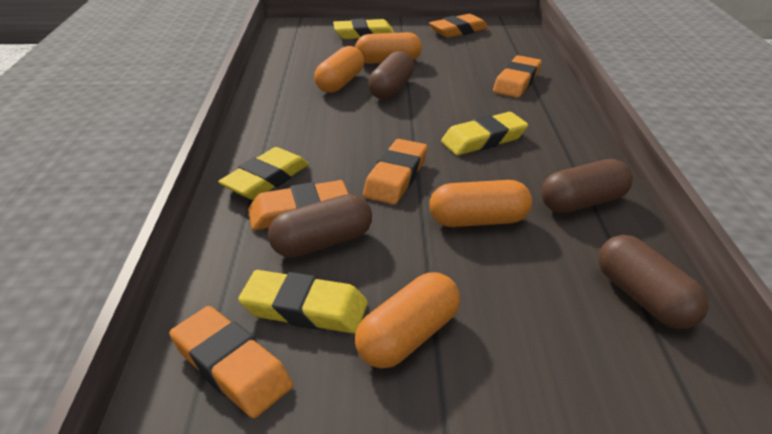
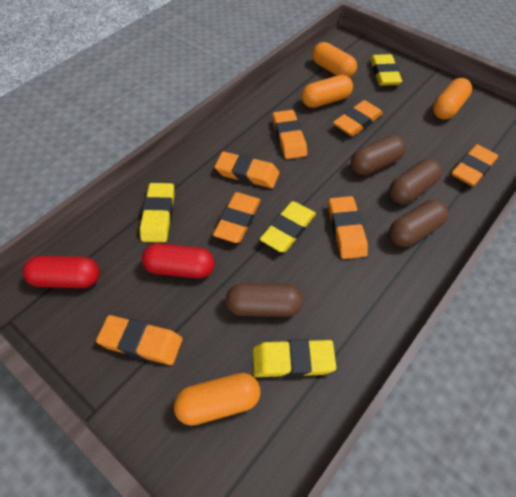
orange eraser: [169,306,293,418] [248,180,349,230] [363,139,427,205] [429,14,488,38] [493,55,542,98] = 5 -> [96,315,183,365] [213,192,261,243] [215,151,279,188] [273,110,307,159] [329,196,368,259] [333,100,383,136] [451,144,498,187] = 7
red capsule: none = 0 -> [23,256,100,288] [142,243,215,279] = 2

